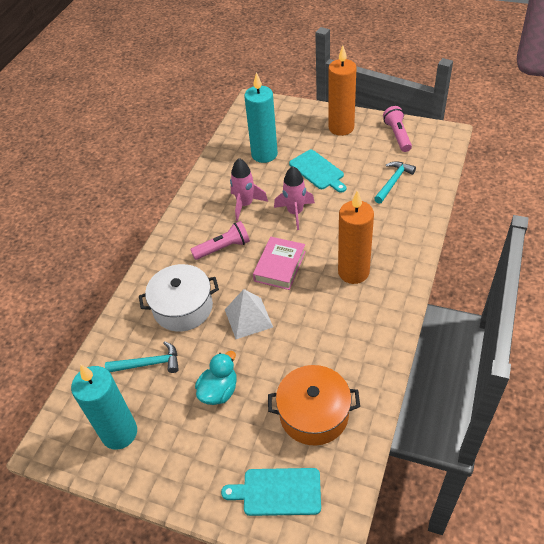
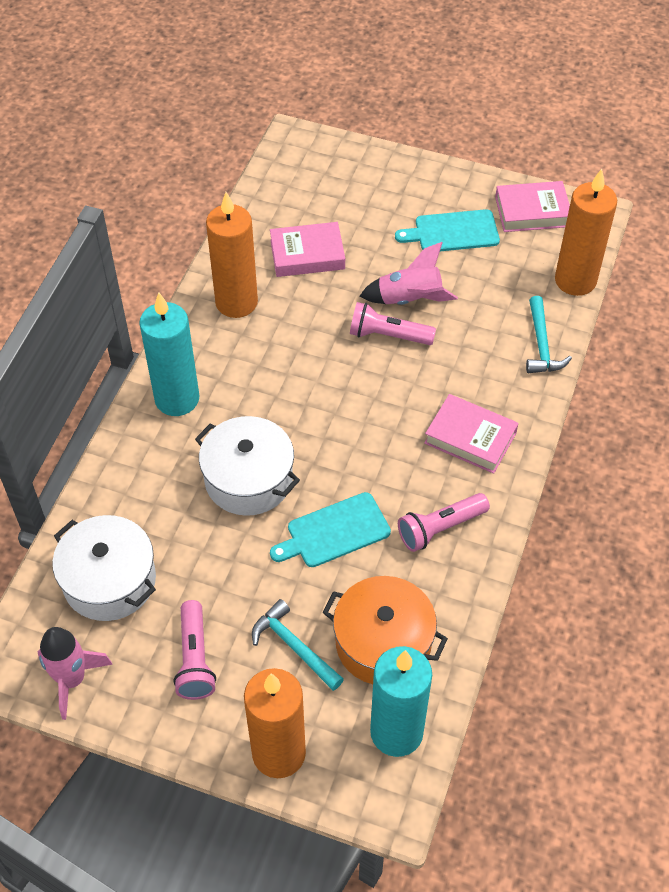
orange candle: [328,45,357,136] [338,190,374,284] = 2 -> [206,192,258,318] [244,668,306,778] [555,169,617,296] = 3
pink book: [253,237,306,290] = 1 -> [270,222,345,277] [424,394,519,474] [495,181,570,232] = 3
pink flashlight: [190,221,250,260] [383,106,412,152] = 2 -> [173,600,216,700] [350,302,436,345] [398,493,490,552] = 3
turquoise duck: [195,351,237,405] = 1 -> none = 0
white pot: [139,264,219,332] = 1 -> [52,515,156,621] [195,416,300,516] = 2
white pyramid: [225,289,273,339] = 1 -> none = 0

